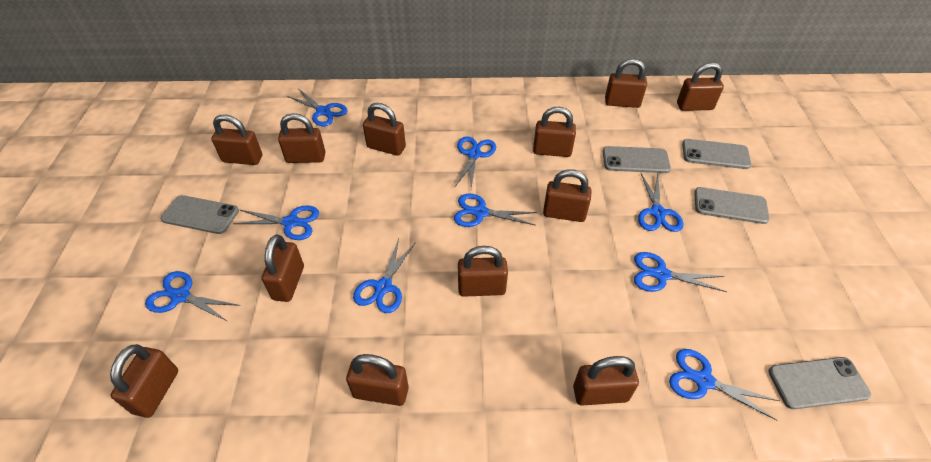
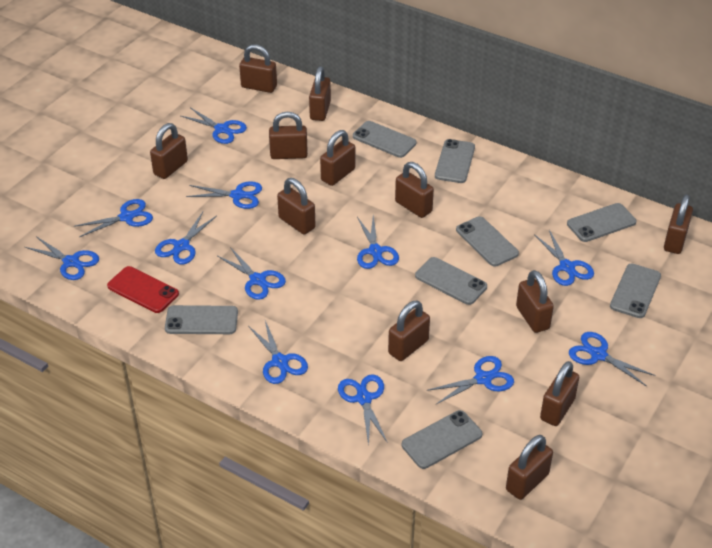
blue scissors: [145,271,240,322] [234,205,319,240] [287,89,347,126] [353,239,416,313] [454,136,496,188] [454,194,537,227] [634,252,727,292] [638,173,684,232] [669,349,779,421] = 9 -> [25,236,99,280] [74,199,153,237] [155,212,217,264] [181,108,247,144] [186,181,262,209] [218,247,286,300] [248,321,308,384] [338,374,388,446] [357,215,399,269] [427,356,514,405] [534,230,594,286] [569,332,656,387] = 12
grey phone: [161,195,239,234] [603,146,671,173] [682,139,751,169] [694,187,769,224] [768,357,871,409] = 5 -> [165,305,238,334] [353,121,416,158] [402,410,482,469] [415,257,487,305] [435,139,475,183] [456,216,519,267] [567,203,636,242] [610,264,661,318] = 8
red phone: none = 0 -> [107,266,179,313] = 1

